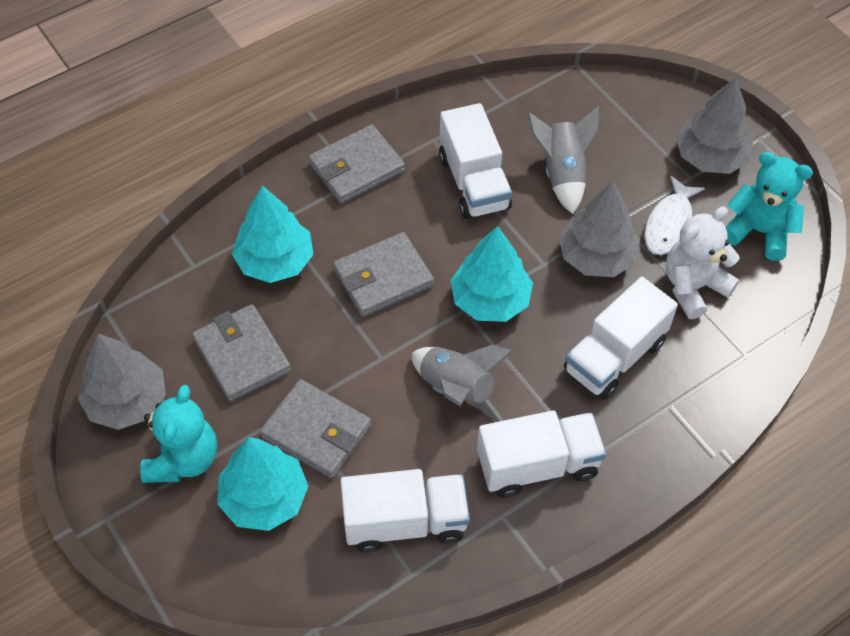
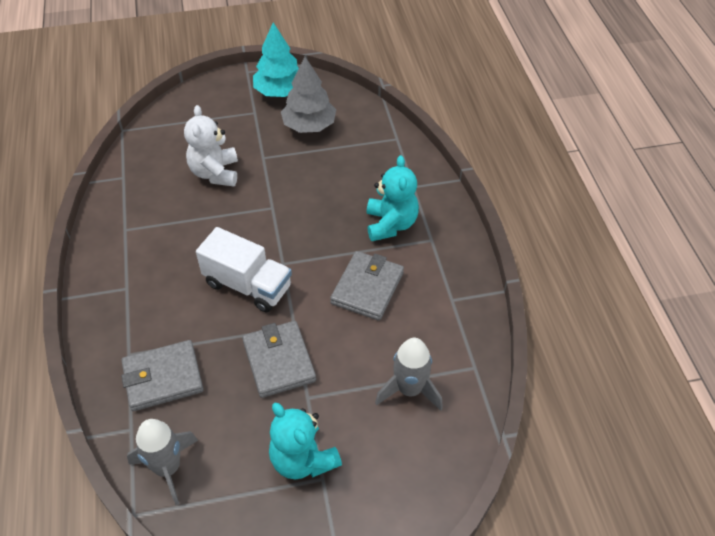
grey tree: [78,334,166,430] [559,181,640,277] [676,78,753,174] = 3 -> [281,57,336,133] = 1
grey wallet: [192,304,291,402] [260,379,371,479] [308,124,405,204] [333,232,434,317] = 4 -> [121,340,203,411] [242,321,316,398] [330,251,404,320] = 3
turquoise tree: [217,437,309,531] [232,186,314,283] [450,226,533,322] = 3 -> [253,22,299,97] = 1
white fish: [644,176,705,255] = 1 -> none = 0
white truck: [340,469,470,552] [439,103,512,219] [477,410,606,498] [564,277,678,400] = 4 -> [196,227,292,312] = 1

